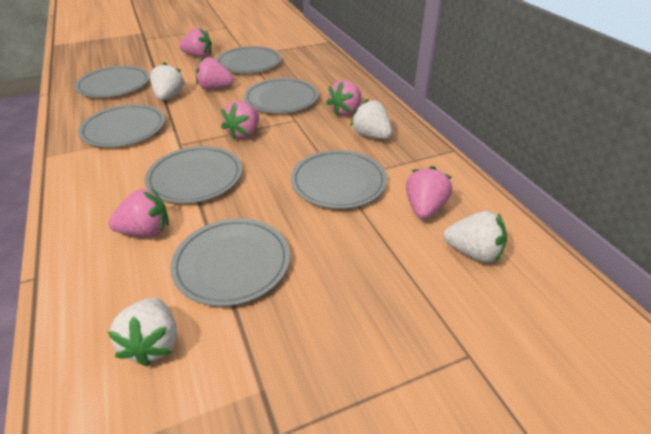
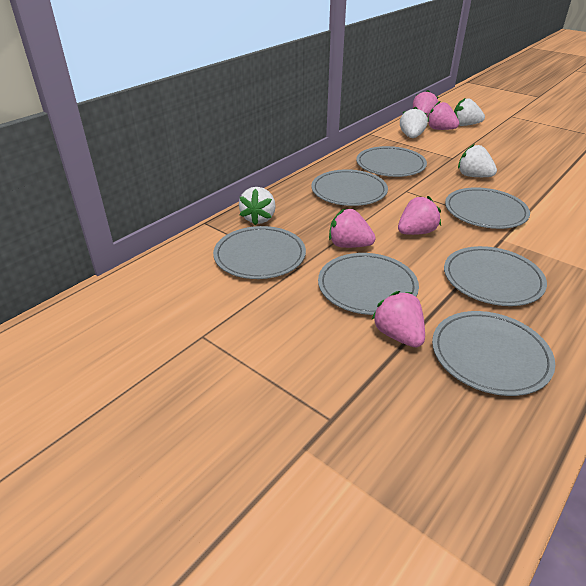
pink strawberry: [108,188,169,237] [179,28,212,57] [196,57,234,90] [221,101,259,140] [326,80,362,116] [406,166,452,219] = 6 -> [329,209,376,248] [372,291,425,347] [398,196,441,235] [413,90,439,118] [428,101,459,130] = 5

